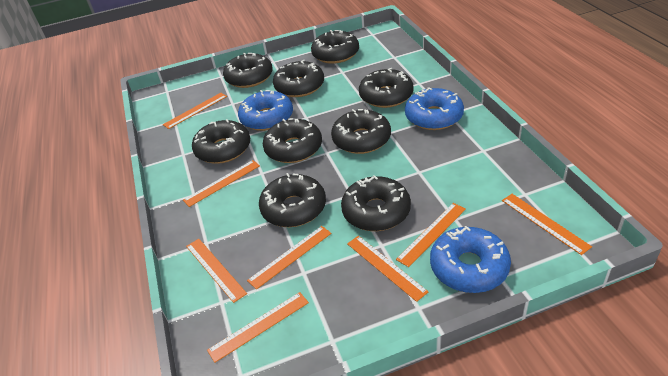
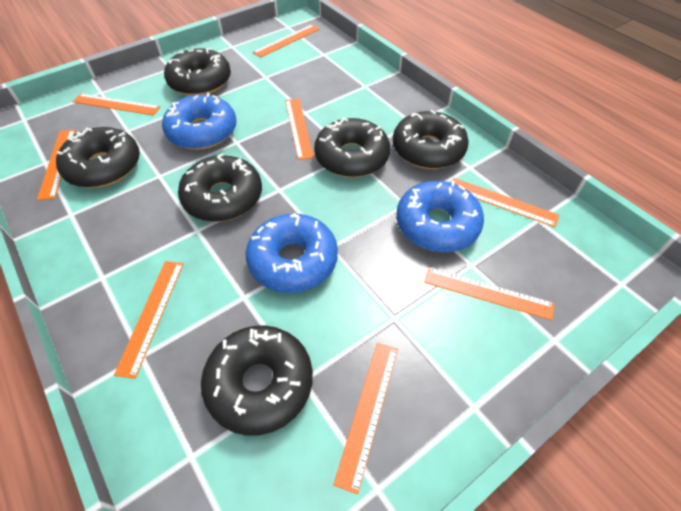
black donut: [192,119,250,164] [223,53,273,88] [259,173,326,227] [263,118,322,163] [273,60,324,97] [311,30,359,64] [331,109,391,154] [341,175,411,231] [359,68,414,108] = 9 -> [56,127,140,188] [164,48,231,96] [178,153,262,222] [201,325,313,436] [314,117,390,177] [393,110,469,169] = 6

